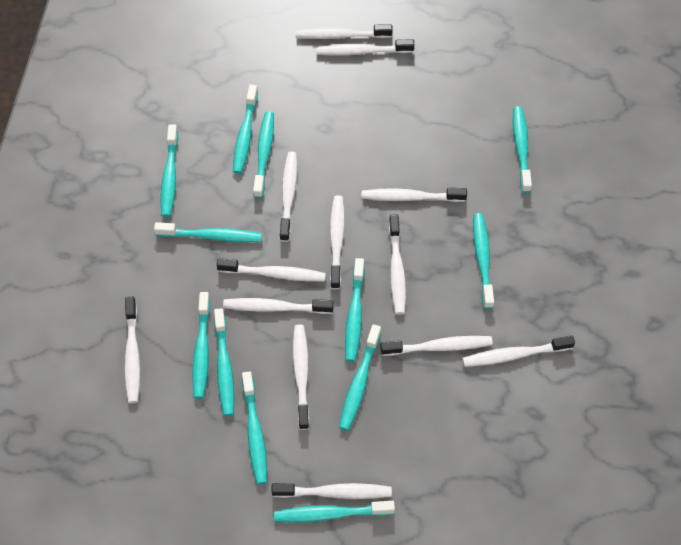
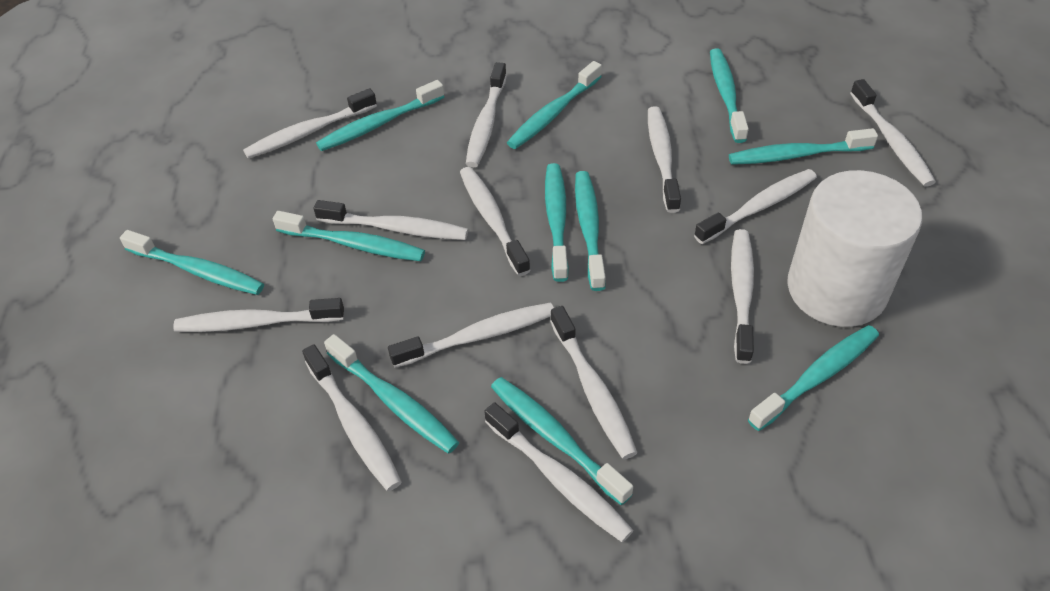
turquoise toothbrush: [154,222,262,242] [161,125,178,217] [192,292,210,399] [214,308,234,416] [233,85,258,174] [242,371,267,484] [253,111,274,198] [274,501,395,523] [339,324,381,431] [345,258,365,362] [473,213,494,309] [513,106,532,193] = 12 -> [120,230,264,295] [273,211,425,261] [316,80,444,151] [324,334,459,454] [491,377,633,505] [507,61,602,149] [545,163,569,282] [575,171,606,291] [710,48,749,143] [729,128,878,165] [748,325,879,431] = 11
white cylinder: none = 0 -> [787,170,922,327] = 1

